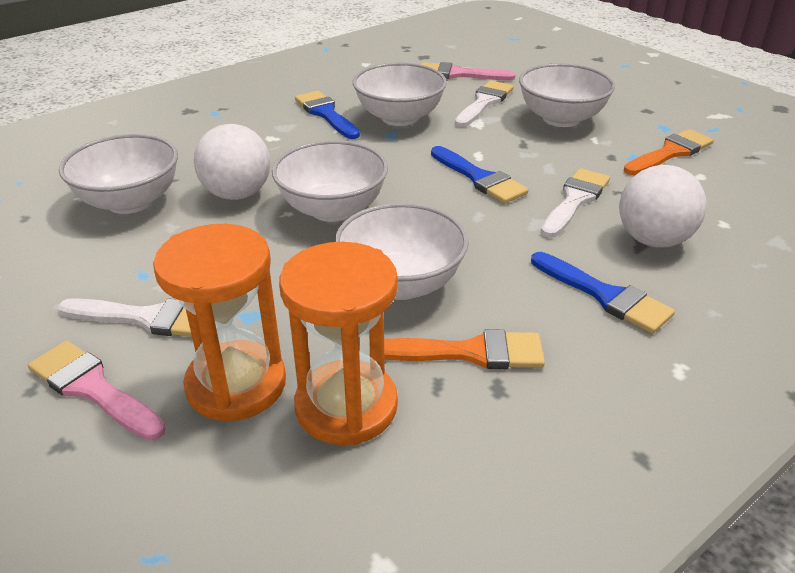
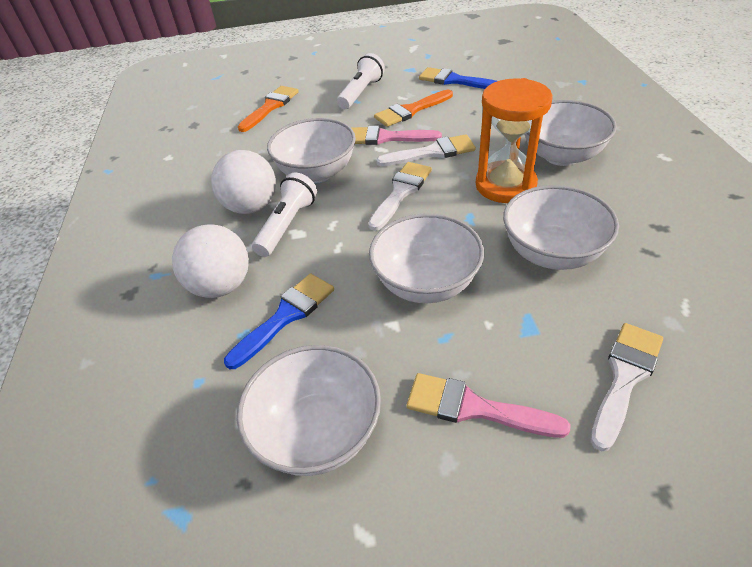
blue brush: [295,91,360,139] [431,146,528,204] [531,252,675,334] = 3 -> [224,274,334,369] [419,67,497,89] = 2
orange hourglass: [153,224,286,422] [279,242,398,445] = 2 -> [476,78,553,203] = 1
white flashlight: none = 0 -> [252,172,317,257] [337,53,385,109] = 2

